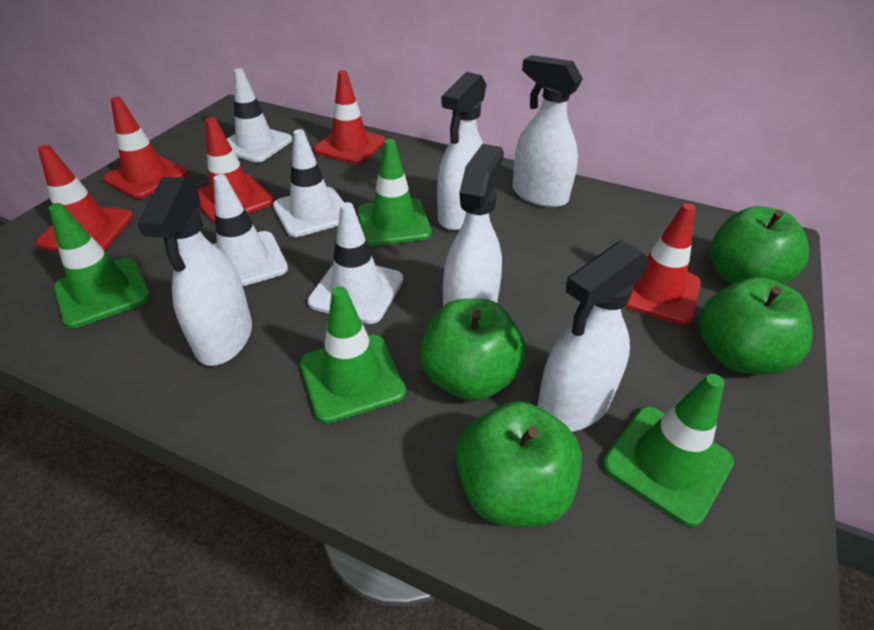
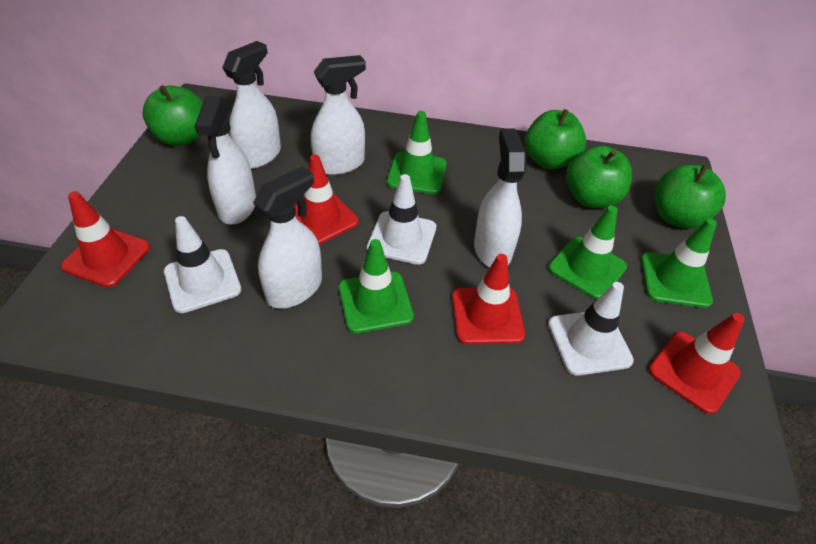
red traffic cone: [36,145,133,251] [103,97,188,199] [198,117,274,223] [314,70,385,164] [625,203,701,325] = 5 -> [61,191,150,287] [295,154,359,245] [452,254,525,344] [648,313,745,414] = 4
white traffic cone: [213,174,288,286] [227,68,292,162] [273,129,344,237] [308,202,403,324] = 4 -> [164,216,241,313] [367,174,436,265] [548,282,634,376] = 3

